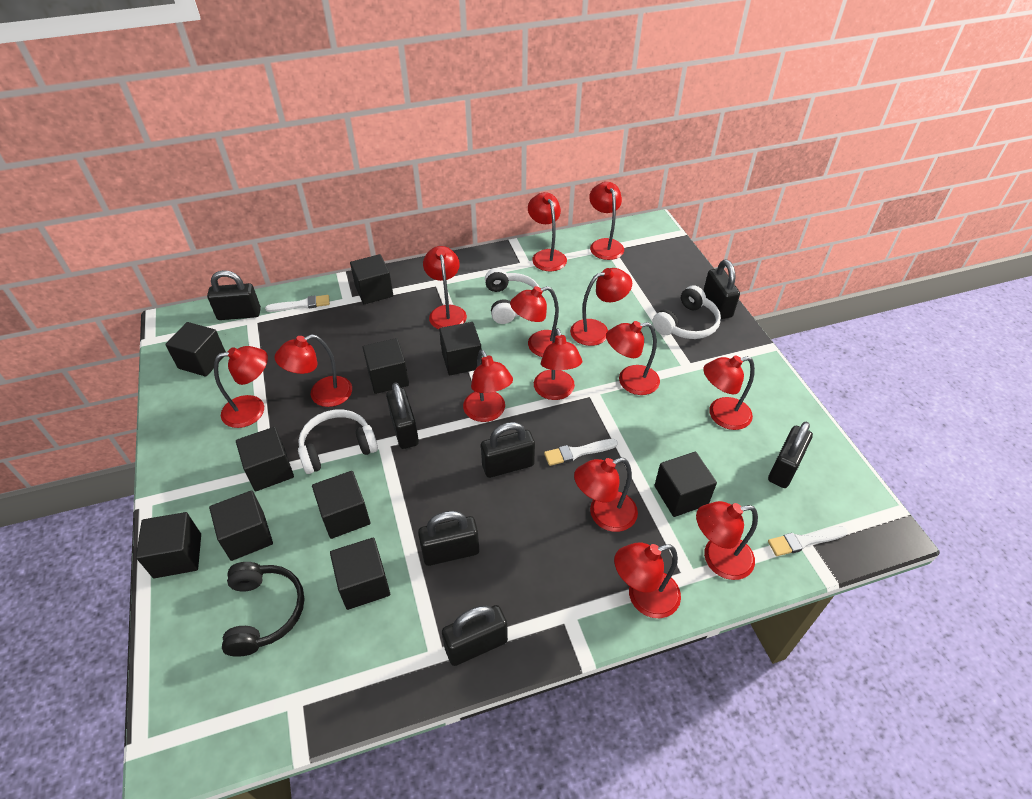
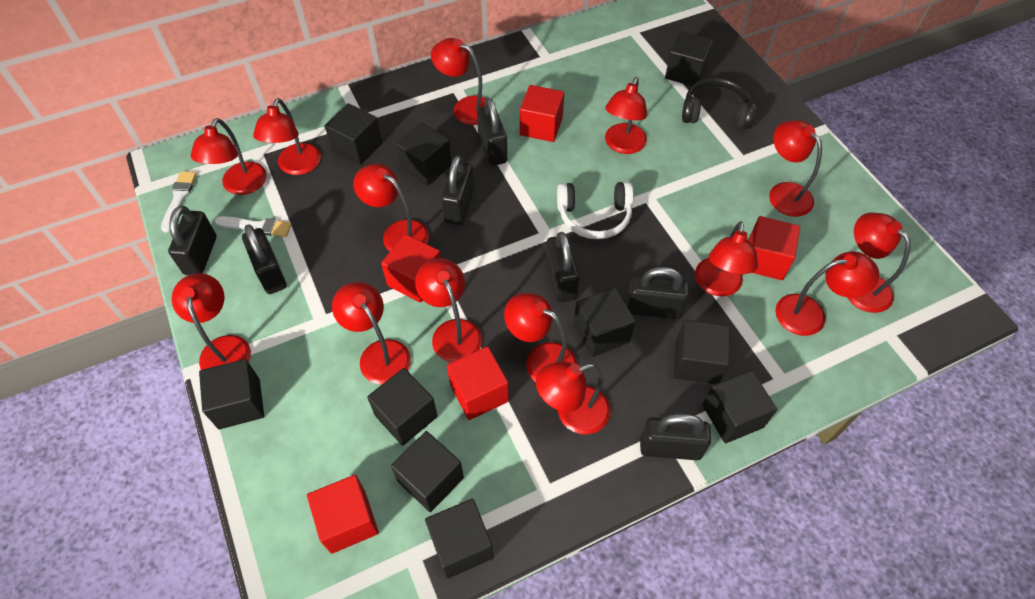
red cube: none = 0 -> [307,475,379,554] [381,234,441,303] [447,346,509,420] [520,85,564,142] [748,216,800,280] = 5
white brush: [265,295,330,312] [544,439,618,466] [768,526,848,556] = 3 -> [161,171,197,233] [215,216,292,237] = 2
white headphones: [298,409,378,474] [485,268,539,324] [652,285,721,339] = 3 -> [557,182,634,239] = 1

